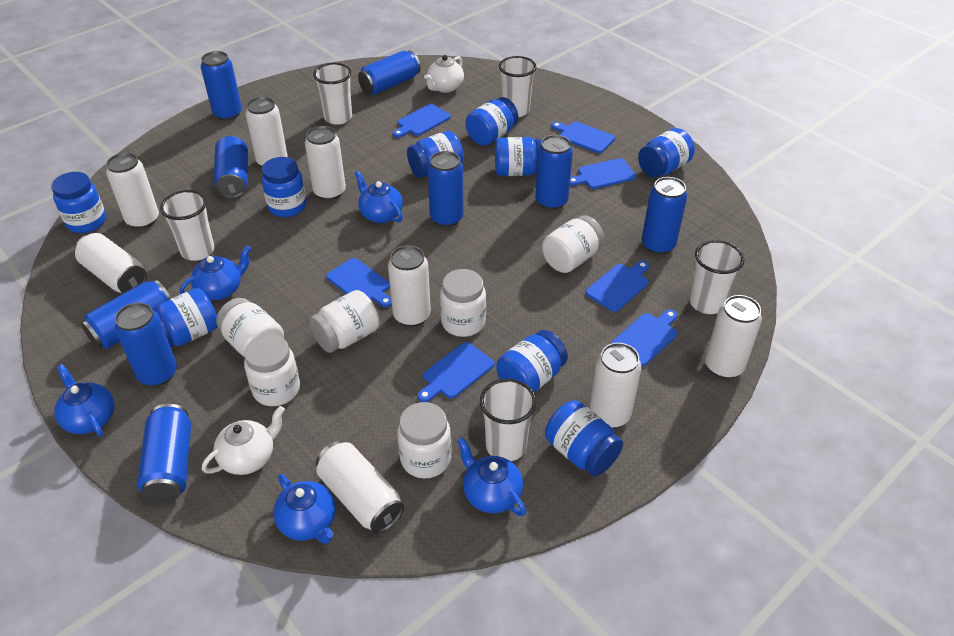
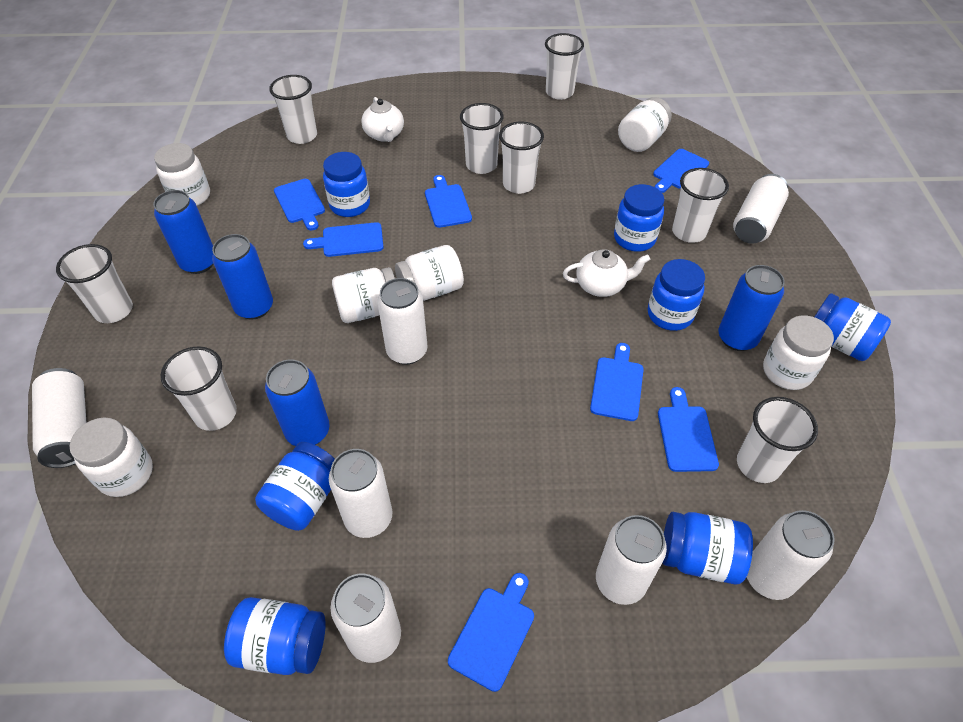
blue can: [81,279,171,349] [115,302,177,387] [137,404,191,503] [201,51,242,121] [214,136,248,198] [358,51,421,95] [427,151,464,227] [535,135,573,210] [642,177,687,254] = 9 -> [153,190,213,274] [212,234,273,319] [265,360,330,446] [718,265,785,351] = 4
blue jar: [51,172,106,233] [154,288,218,347] [261,157,306,217] [407,131,464,178] [466,97,518,146] [495,137,543,176] [496,330,568,392] [545,400,623,476] [638,128,695,178] = 9 -> [224,597,326,675] [255,442,335,531] [323,152,370,217] [614,184,664,252] [648,259,705,331] [663,512,753,584] [814,293,891,361] = 7
blue teapot: [54,364,115,437] [180,246,251,300] [273,474,336,544] [355,171,403,223] [457,437,526,516] = 5 -> none = 0
white can: [75,233,147,293] [106,153,159,229] [246,97,288,166] [305,126,346,200] [316,441,404,534] [388,245,431,327] [589,343,641,428] [705,295,762,379] = 8 -> [32,368,86,468] [329,449,393,538] [330,574,401,663] [377,278,428,365] [596,515,667,605] [733,174,789,244] [747,510,835,600] = 7
white cup: [160,190,215,261] [313,63,352,125] [480,379,537,461] [499,56,536,117] [689,240,744,314] = 5 -> [56,244,133,323] [161,346,237,431] [269,75,317,144] [460,103,504,174] [499,122,544,194] [545,33,584,100] [672,168,729,243] [737,397,818,483] = 8

